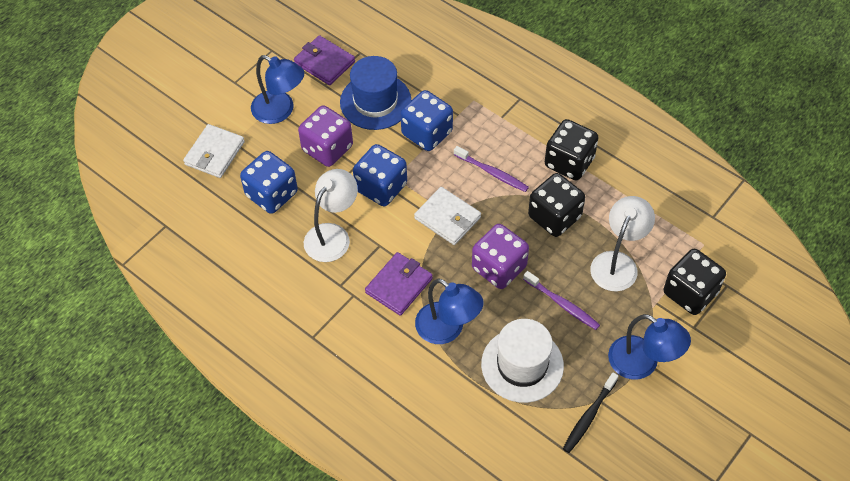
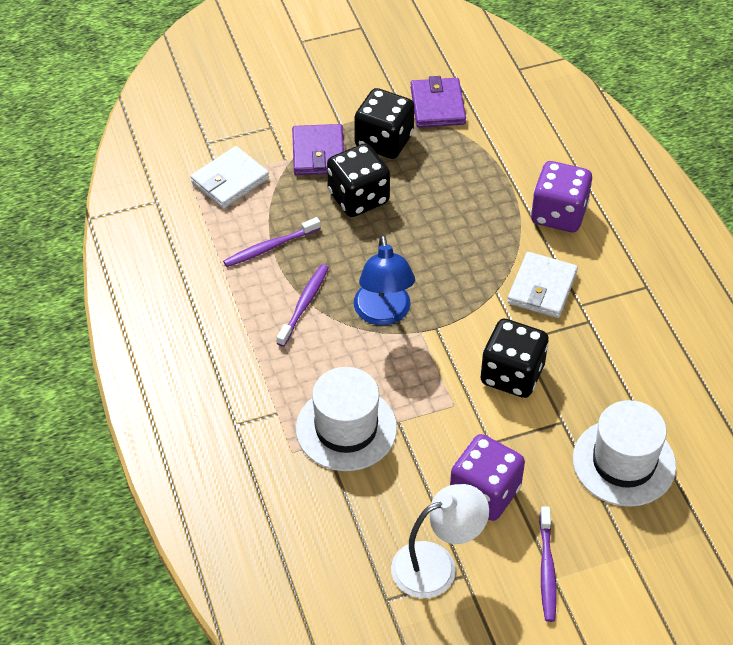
black toothbrush: [563,372,618,453] = 1 -> none = 0
blue dice: [240,151,298,214] [353,144,407,206] [400,90,453,151] = 3 -> none = 0
blue hat: [340,56,411,130] = 1 -> none = 0
blue lamp: [251,55,304,124] [415,278,484,344] [608,314,691,380] = 3 -> [354,235,415,325] = 1
purple toothbrush: [454,146,529,192] [523,271,600,330] = 2 -> [223,217,321,267] [277,264,329,347] [539,507,557,622] = 3
white hat: [481,319,564,403] = 1 -> [296,367,397,471] [573,400,676,507] = 2
white lamp: [304,169,358,262] [590,196,655,291] = 2 -> [391,484,489,598] = 1

